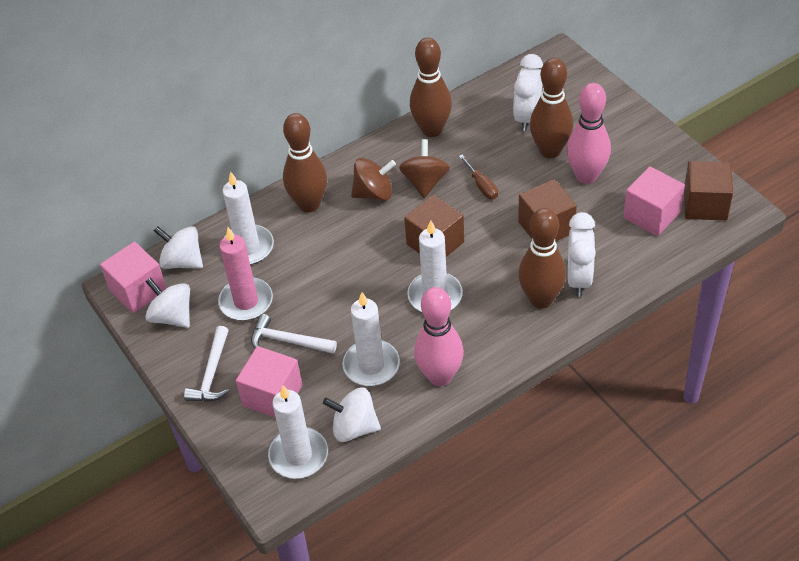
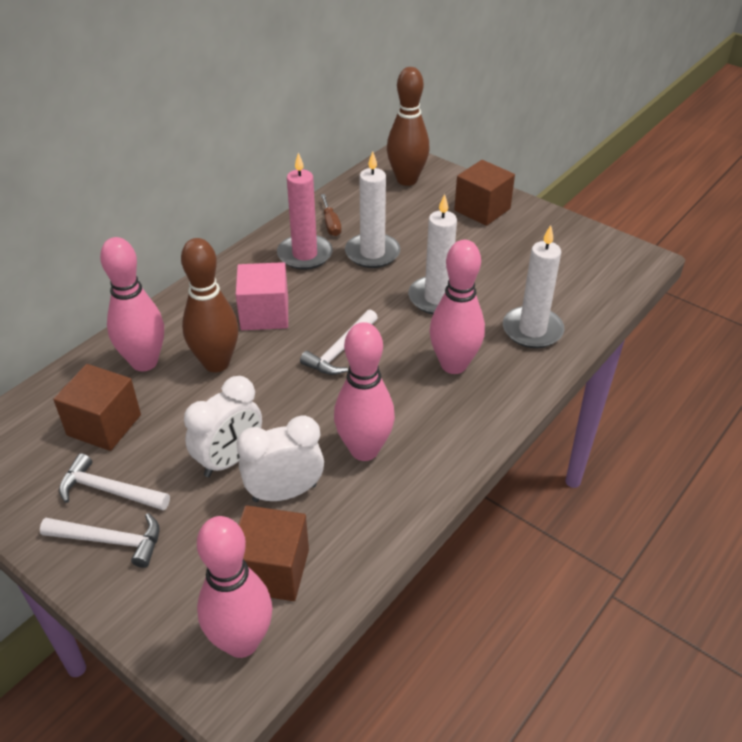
brown bowling pin: [283,113,327,212] [410,38,452,137] [518,208,566,309] [530,58,573,158] = 4 -> [181,238,239,372] [387,67,430,186] = 2
brown spinning top: [351,158,396,201] [399,139,450,198] = 2 -> none = 0
pink bowling pin: [414,287,464,386] [566,83,611,184] = 2 -> [100,237,164,371] [197,516,272,658] [334,322,395,461] [429,240,485,374] = 4
pink cube: [100,242,167,313] [236,346,302,418] [623,166,685,236] = 3 -> [236,262,288,330] = 1
white candle: [222,172,274,265] [268,385,328,479] [342,292,400,386] [407,220,463,312] = 4 -> [345,151,400,268] [408,194,457,314] [503,225,564,348] = 3
white hammer: [184,326,229,402] [251,314,337,354] = 2 -> [40,513,160,568] [59,453,170,511] [300,310,378,375] = 3
white spinning top: [145,277,190,328] [154,226,203,269] [323,387,381,442] = 3 -> none = 0

